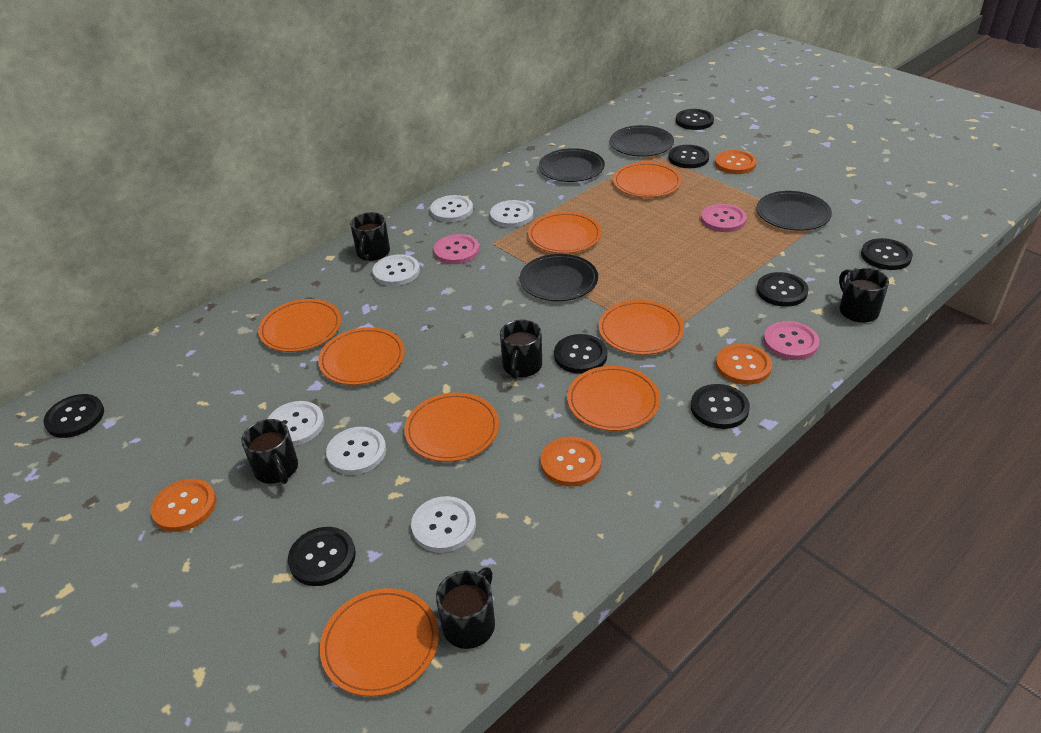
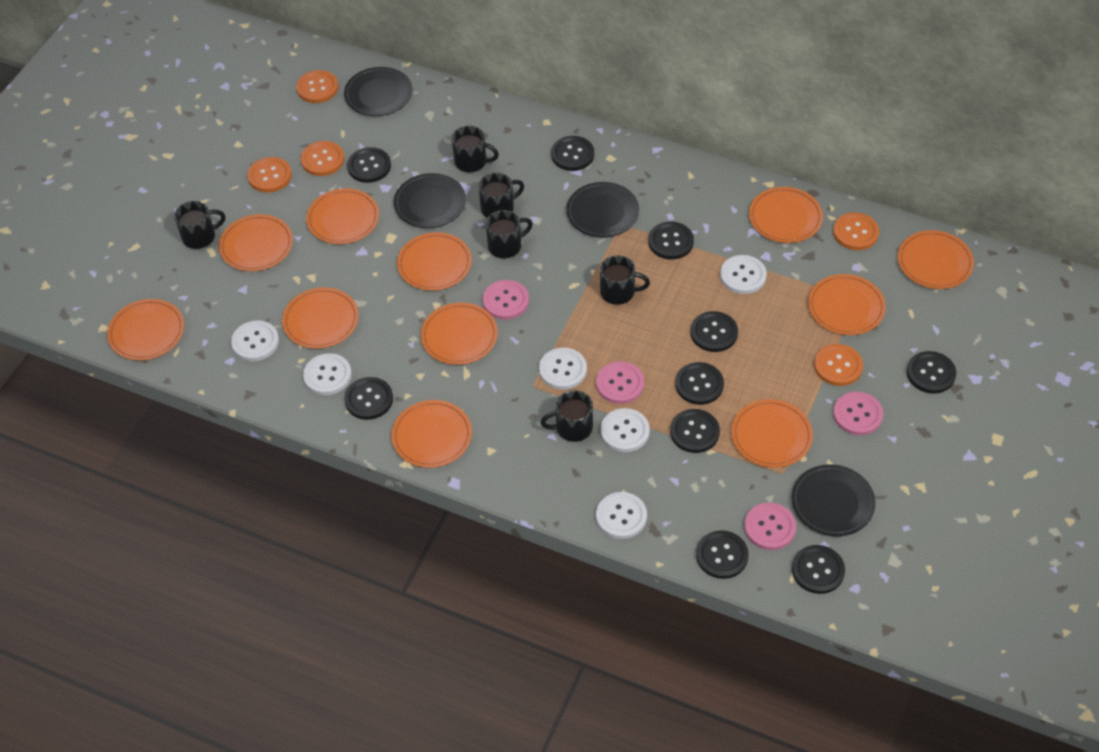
black button: [43,394,104,438] [288,527,356,586] [554,334,607,374] [668,145,709,168] [676,109,714,130] [691,384,750,429] [756,272,809,307] [861,238,913,270] = 8 -> [344,377,393,420] [347,147,391,183] [551,136,594,171] [648,222,694,260] [670,409,720,453] [675,362,724,405] [691,311,738,352] [696,530,749,579] [792,545,845,594] [907,351,956,394] = 10
black mug: [241,419,298,484] [350,212,390,261] [436,567,495,649] [500,320,542,379] [839,267,889,323] = 5 -> [174,201,226,249] [452,126,499,172] [478,173,524,218] [486,210,533,258] [540,390,593,442] [600,255,650,305] = 6
orange button: [151,479,216,532] [541,436,601,487] [715,150,757,174] [716,344,772,385] = 4 -> [247,157,292,193] [296,70,338,103] [301,141,344,176] [814,344,863,386] [833,212,879,250] = 5
orange plate: [258,299,341,352] [318,327,405,385] [320,588,439,697] [404,393,499,462] [528,212,602,254] [567,366,660,431] [598,300,684,355] [613,162,682,197] = 8 -> [107,299,184,360] [219,214,293,271] [282,288,359,349] [306,188,379,244] [392,400,472,468] [397,232,472,291] [421,303,498,365] [731,399,813,468] [749,187,823,243] [808,274,886,335] [898,230,974,289] = 11
pink button: [434,234,479,264] [701,204,747,232] [763,321,819,360] = 3 -> [483,280,529,319] [596,361,644,404] [744,503,796,550] [833,392,883,435] = 4

